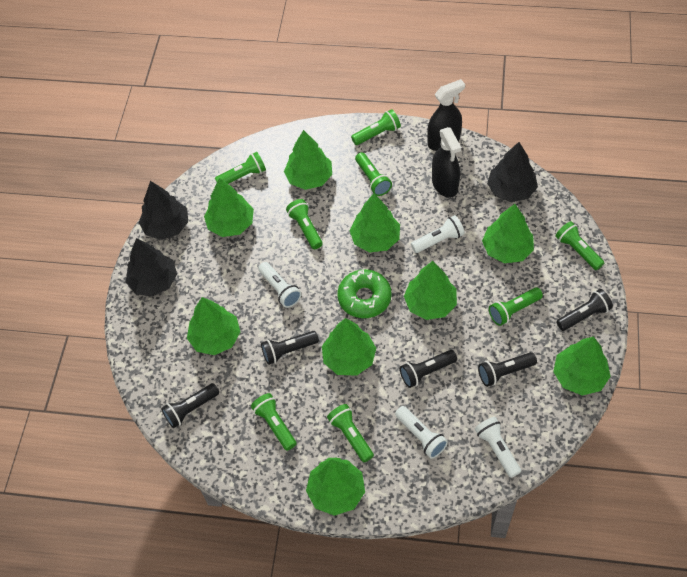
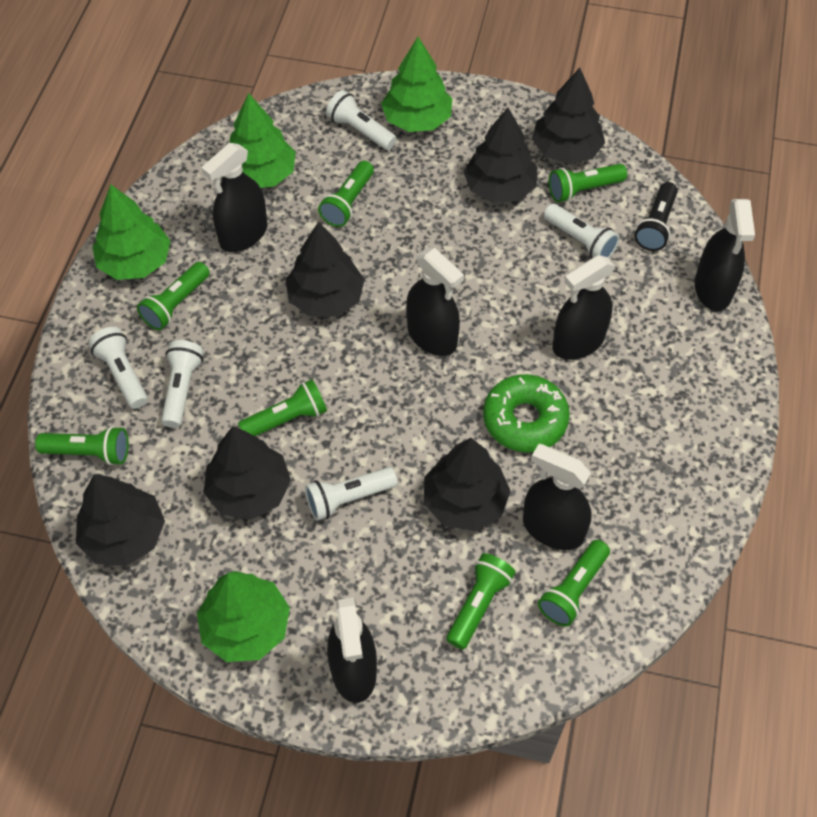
black flashlight: [161,383,219,428] [261,331,319,365] [400,350,457,388] [478,352,537,387] [556,289,613,331] = 5 -> [634,182,678,251] = 1
black spray bottle: [427,79,465,151] [432,127,461,198] = 2 -> [201,143,267,252] [327,597,377,703] [406,248,464,356] [523,444,592,550] [552,255,615,360] [695,199,755,311] = 6
black tree: [126,238,177,297] [139,181,188,240] [487,142,538,202] = 3 -> [76,474,165,566] [204,426,291,520] [286,222,364,317] [424,438,511,531] [464,107,537,203] [532,68,605,164] = 6
green flashlight: [215,152,266,184] [251,393,297,451] [286,199,323,249] [327,404,374,462] [351,109,401,145] [355,152,392,196] [489,287,543,326] [555,221,604,270] = 8 -> [35,426,129,465] [137,262,210,331] [238,379,327,436] [318,161,374,227] [446,553,516,649] [538,540,610,627] [549,164,627,203] = 7
green tree: [187,297,240,355] [204,178,254,237] [284,130,332,190] [306,457,365,516] [322,318,376,376] [349,194,400,253] [404,261,457,320] [482,204,534,263] [553,336,611,396] = 9 -> [93,184,171,280] [197,571,290,662] [229,93,296,188] [381,37,452,132] = 4
white flashlight: [258,262,302,308] [395,406,448,459] [411,215,465,253] [475,417,521,478] = 4 -> [89,327,148,409] [161,340,203,428] [305,467,398,521] [326,90,397,150] [544,204,620,259] = 5

